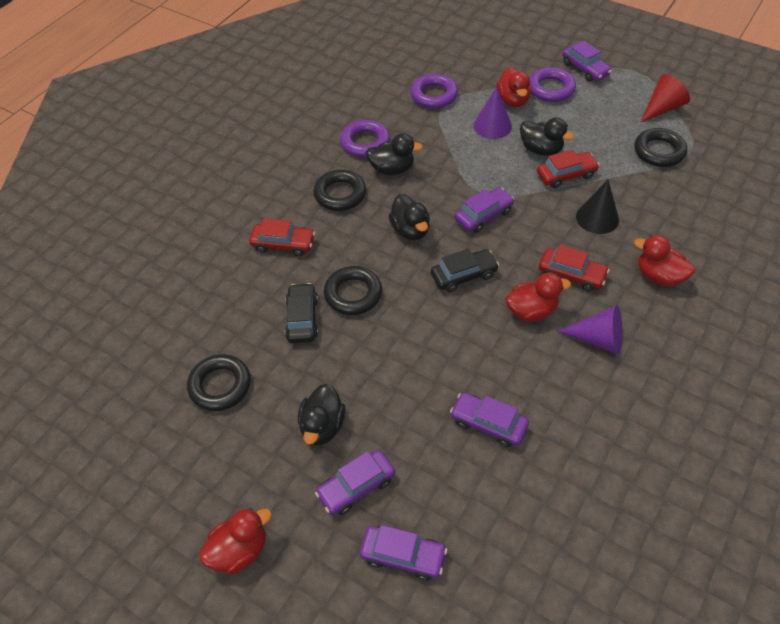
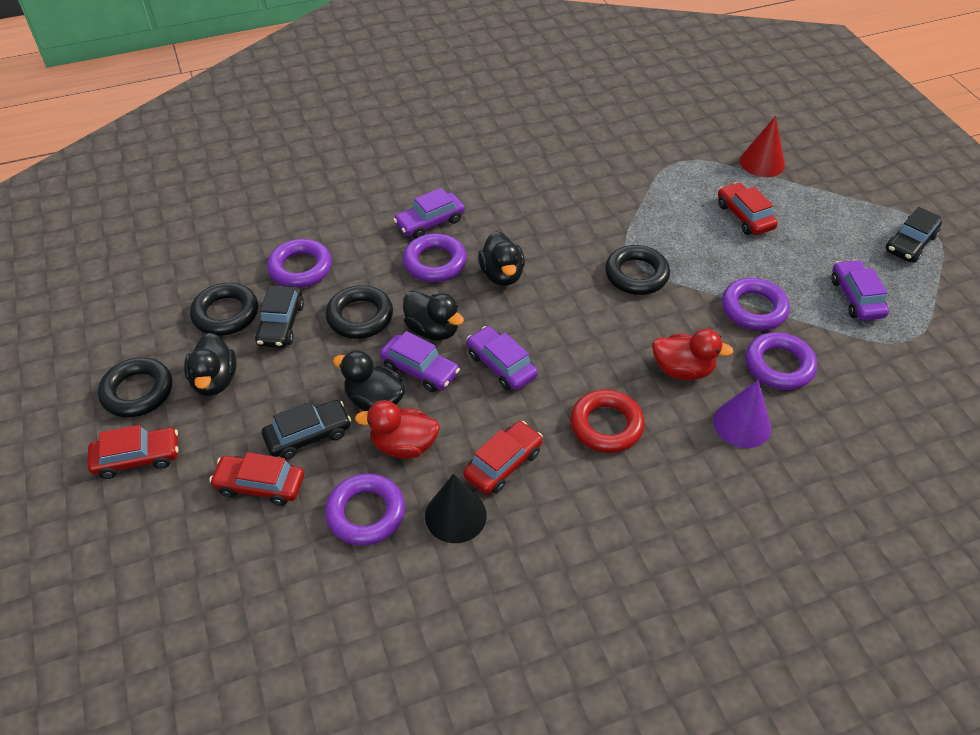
black car: [285,283,318,343] [431,249,499,292] = 2 -> [255,285,304,348] [262,400,351,459] [886,207,942,263] = 3
purple car: [315,450,395,515] [360,525,447,581] [450,392,529,447] [455,187,514,233] [562,41,612,82] = 5 -> [380,331,460,392] [393,188,465,239] [467,326,538,390] [831,260,889,321] = 4
purple cone: [473,87,512,139] [557,305,623,354] = 2 -> [713,380,771,448] = 1
purple ring: [340,120,390,157] [410,74,458,109] [529,67,576,102] = 3 -> [267,239,332,288] [325,473,405,546] [403,233,467,282] [722,278,790,331] [746,332,817,390] = 5
red car: [249,218,315,256] [537,149,599,188] [539,245,609,291] = 3 -> [87,425,179,479] [209,452,304,506] [463,421,543,494] [718,182,778,235] = 4
red duck: [199,508,272,574] [496,67,531,107] [506,272,571,322] [634,235,695,287] = 4 -> [355,400,440,459] [652,329,734,380] = 2
red ring: none = 0 -> [570,389,645,453] = 1

